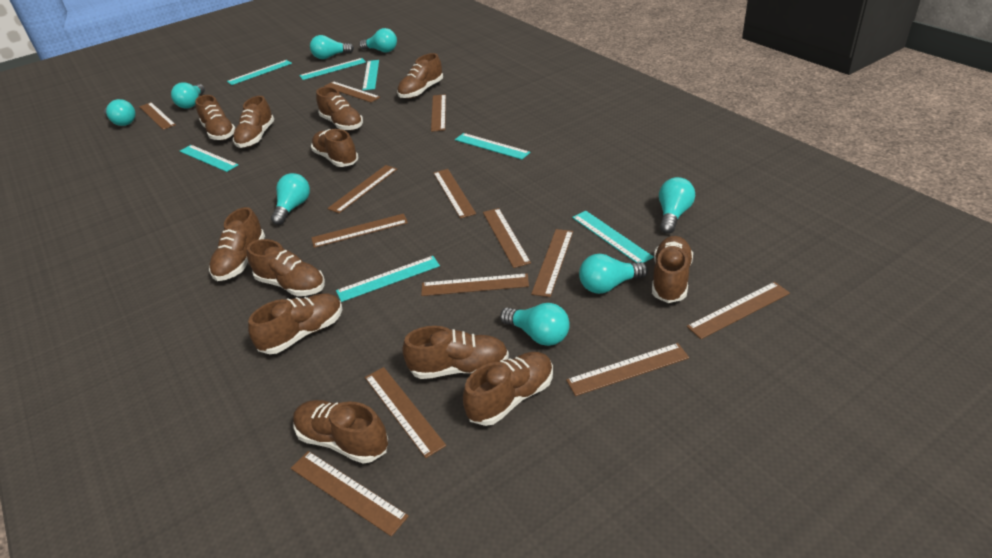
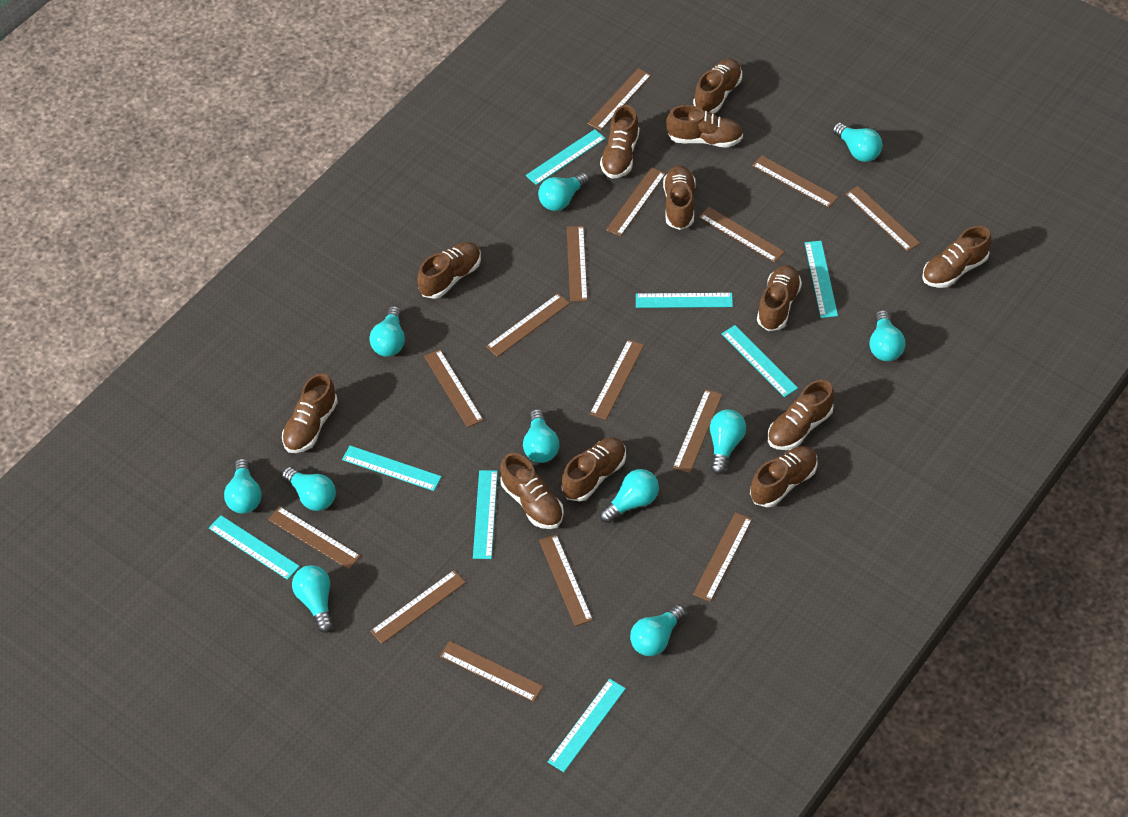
brown ruler: [139,102,176,130] [291,451,409,537] [311,214,408,248] [324,81,380,102] [327,165,397,213] [365,367,446,458] [421,273,529,296] [431,94,446,132] [433,169,476,219] [483,208,531,268] [531,229,573,297] [566,343,689,396] [687,282,790,339] = 13 -> [268,506,360,569] [370,570,466,644] [424,349,483,428] [440,641,543,702] [486,293,570,357] [539,534,593,626] [567,226,588,302] [587,68,651,130] [590,339,644,420] [606,167,666,236] [673,389,722,473] [693,512,752,602] [699,207,785,263] [752,155,838,208] [845,186,920,252] = 15
turquoise light bulb: [104,99,136,126] [171,82,205,109] [271,173,310,225] [310,35,354,59] [359,28,397,53] [500,303,570,346] [579,254,648,294] [659,177,695,234] = 8 -> [224,458,261,514] [282,467,336,511] [292,565,333,633] [369,306,405,357] [523,409,559,463] [538,173,589,211] [600,469,659,523] [630,604,686,656] [710,410,746,474] [833,123,882,162] [869,310,905,361] = 11
turquoise ruler: [180,145,238,172] [227,60,292,85] [299,58,366,80] [336,256,440,302] [362,60,379,90] [455,133,530,160] [572,211,654,263] = 7 -> [209,515,300,580] [342,446,442,491] [473,470,498,559] [526,129,606,185] [548,679,626,772] [636,293,733,308] [722,325,798,397] [805,241,838,318] = 8

